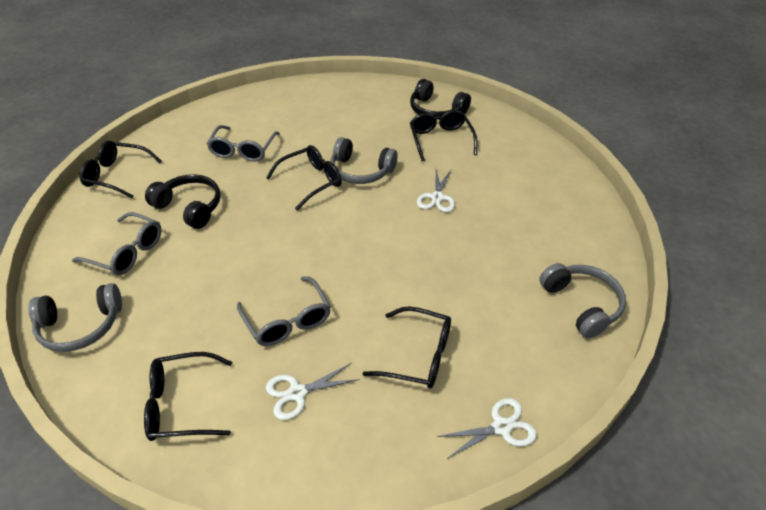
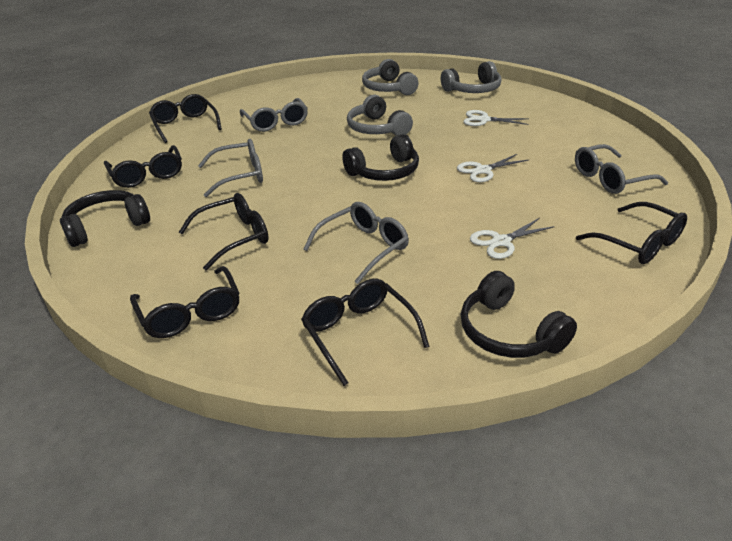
black glasses: [80,140,162,199] [144,352,232,441] [266,145,342,210] [362,306,451,389] [410,110,477,161] = 5 -> [104,145,182,188] [130,266,240,338] [149,94,222,143] [179,193,269,271] [301,279,429,386] [576,202,687,264] = 6
black headphones: [145,174,221,229] [410,79,471,120] = 2 -> [60,190,150,247] [342,134,419,181] [461,271,577,358] = 3
grey glasses: [72,212,161,275] [207,125,280,162] [237,277,331,346] = 3 -> [198,139,263,197] [240,98,308,132] [303,202,409,284] [575,144,668,194] = 4

